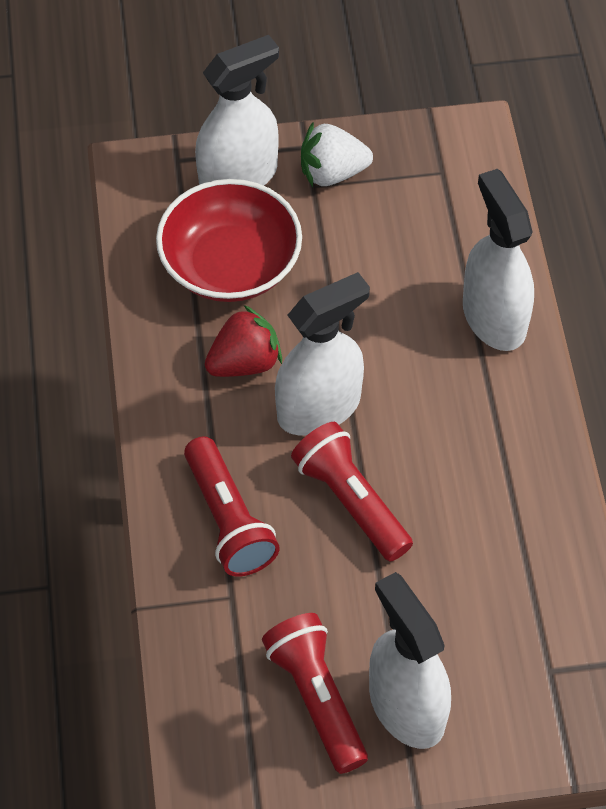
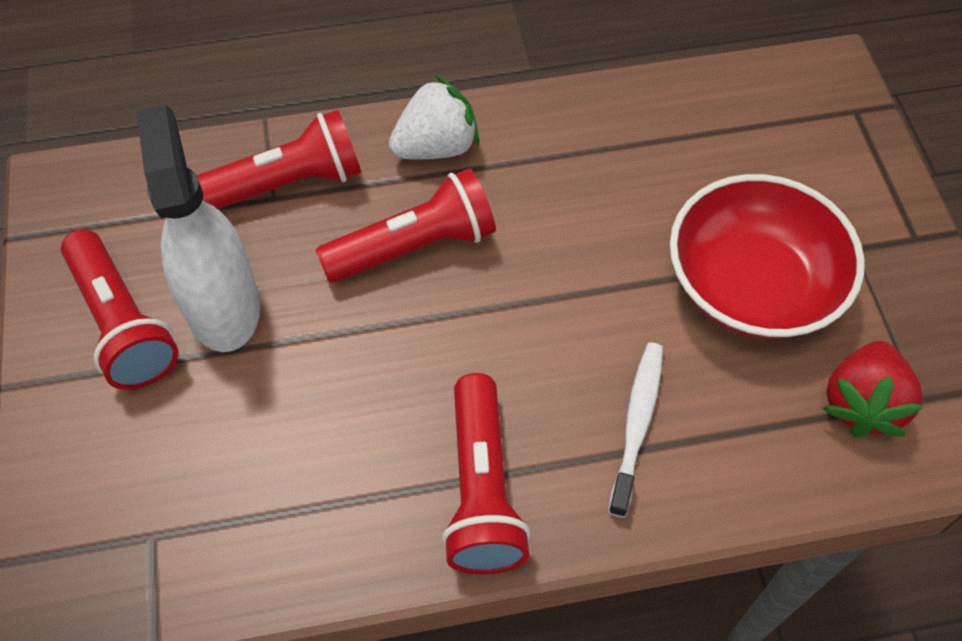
red flashlight: [184,436,280,577] [262,613,368,774] [291,422,413,562] = 3 -> [61,229,178,390] [197,110,361,209] [316,168,496,283] [442,373,531,574] = 4
white spray bottle: [195,35,279,186] [275,272,370,436] [369,572,451,749] [463,169,534,351] = 4 -> [136,105,260,352] = 1
white toothbrush: none = 0 -> [608,342,663,518] = 1

